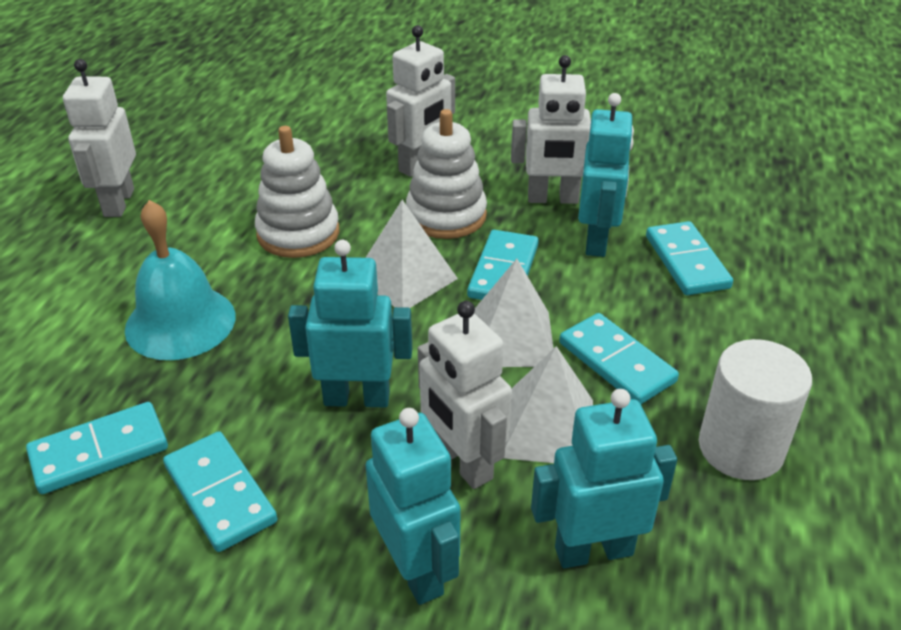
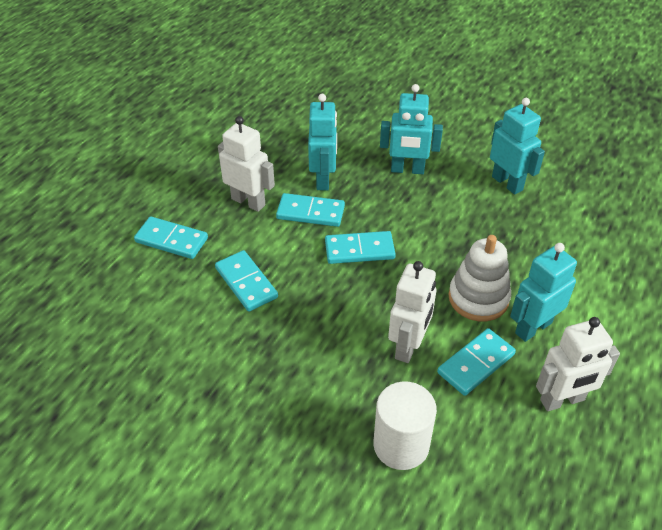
turquoise bell: [125,200,235,360] = 1 -> none = 0
white pyramid: [366,200,458,308] [474,259,554,367] [504,346,593,463] = 3 -> none = 0
white robot: [63,59,136,217] [386,25,455,177] [418,301,512,489] [511,55,591,204] = 4 -> [218,116,275,212] [388,261,437,363] [536,317,620,411] = 3
white stacking toy: [255,126,340,258] [406,109,487,239] = 2 -> [448,235,511,321] = 1

